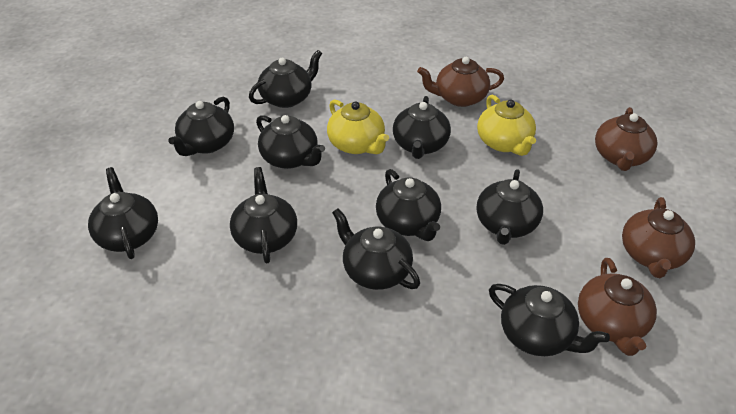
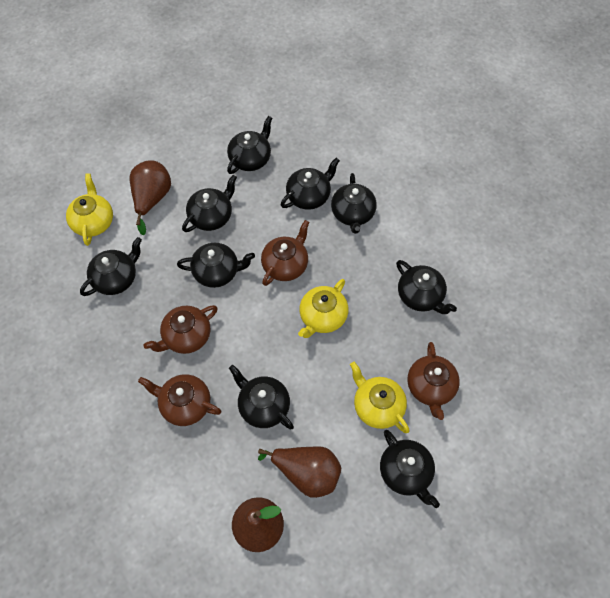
black teapot: [88,167,158,259] [168,97,234,156] [230,167,297,263] [249,50,322,108] [256,115,325,169] [332,208,420,290] [376,169,441,241] [393,96,451,159] [477,169,543,245] [489,284,610,356] = 10 -> [80,237,142,296] [177,243,255,288] [182,175,237,232] [227,116,272,174] [229,365,294,430] [281,158,340,210] [331,173,377,234] [380,430,440,508] [396,260,457,314] = 9
brown pear: none = 0 -> [130,160,171,235] [232,497,284,552] [258,446,341,498] = 3
yellow teapot: [327,99,389,154] [477,95,536,156] = 2 -> [66,173,113,246] [298,279,348,338] [350,362,409,433] = 3

